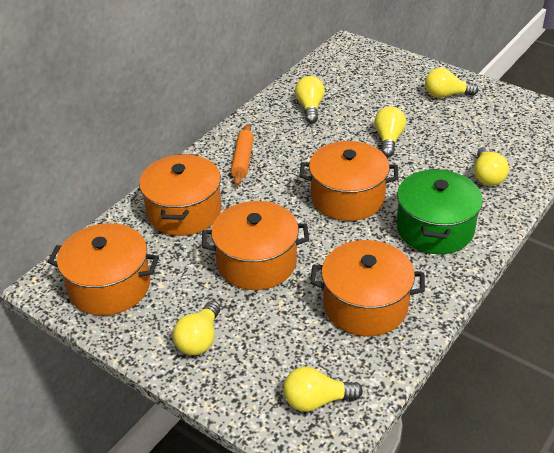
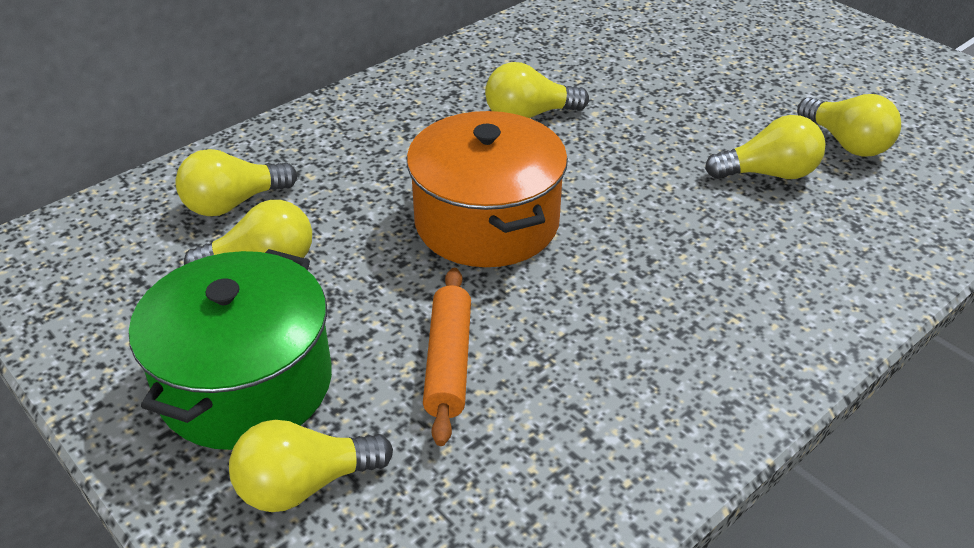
orange pot: [48,223,159,316] [139,154,221,236] [202,201,309,290] [300,141,399,221] [310,240,425,336] = 5 -> [407,111,568,267] = 1

